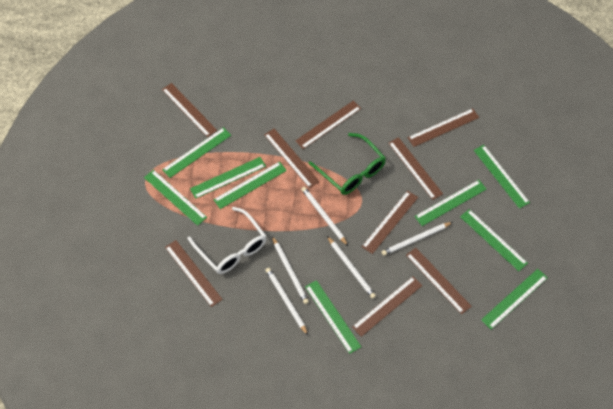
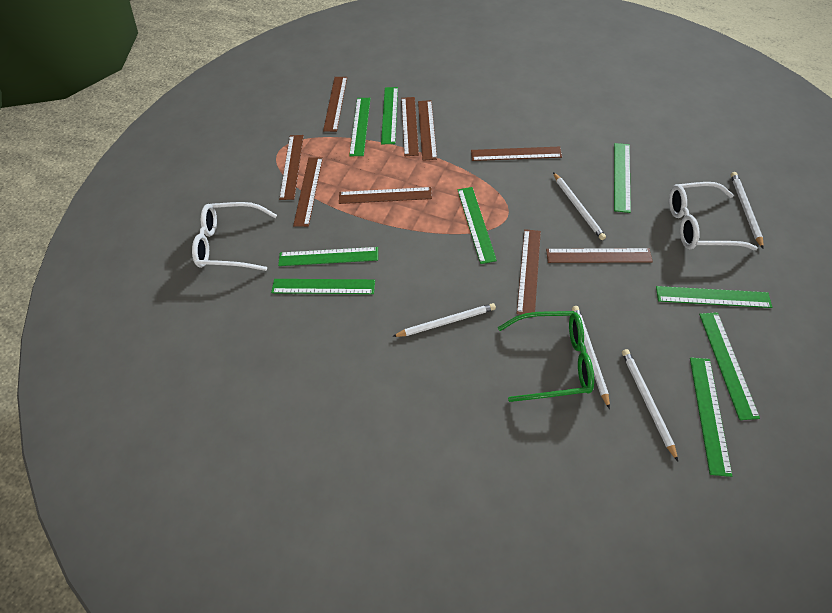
white glasses: [188,207,267,274] = 1 -> [192,202,277,271] [669,182,758,250] = 2

